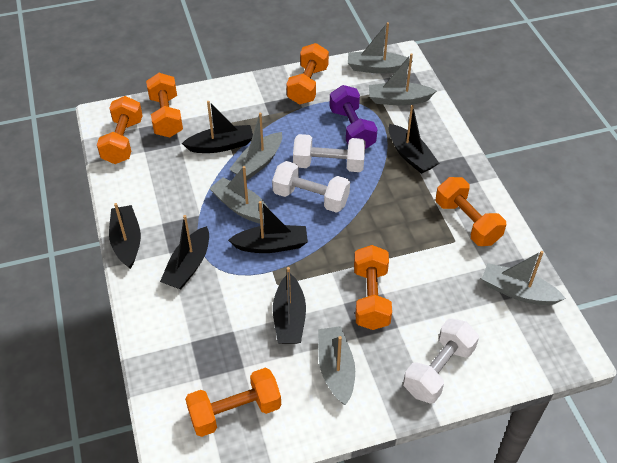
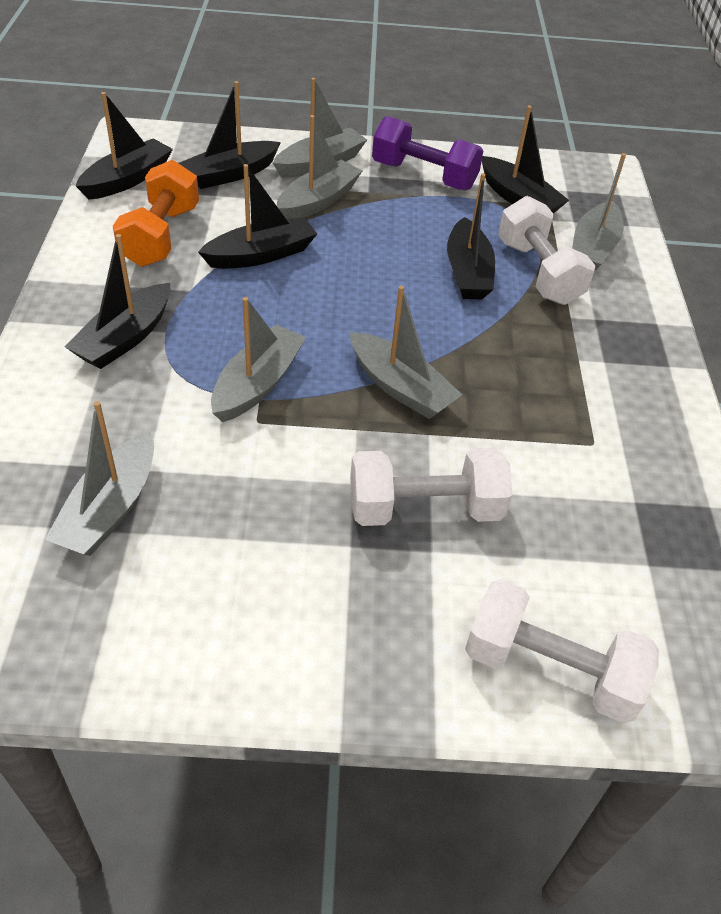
orange dumbbell: [97,96,143,164] [146,73,183,138] [185,368,281,437] [286,43,329,105] [354,245,392,330] [436,177,506,246] = 6 -> [113,160,199,267] = 1

